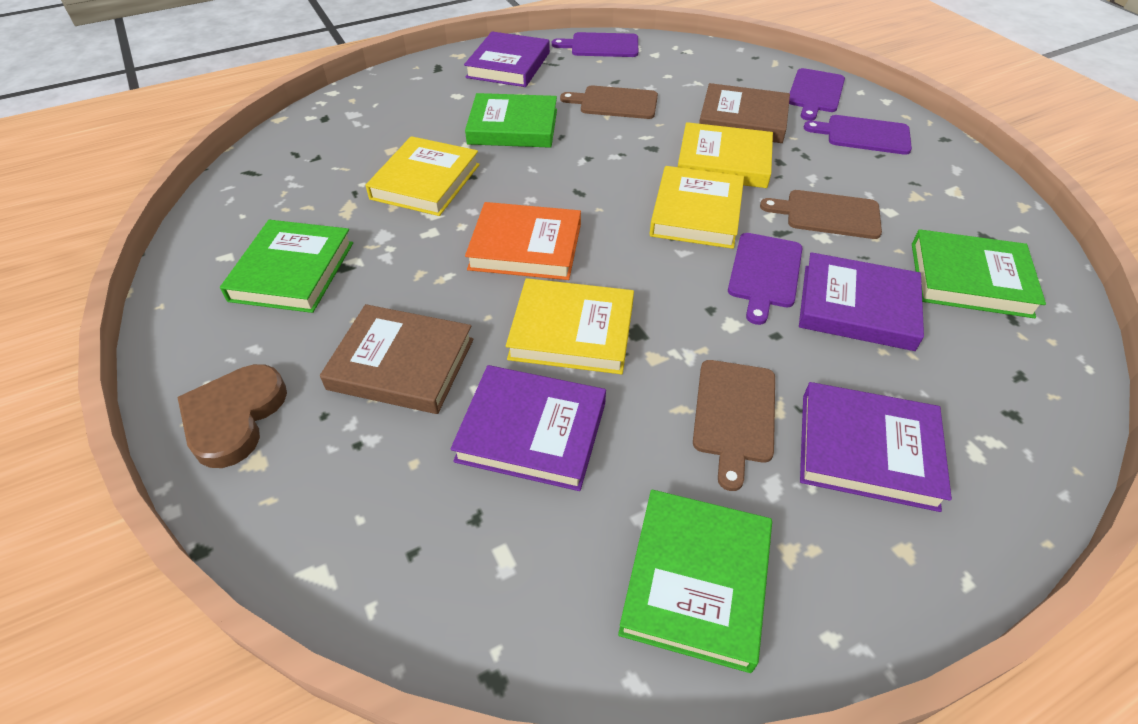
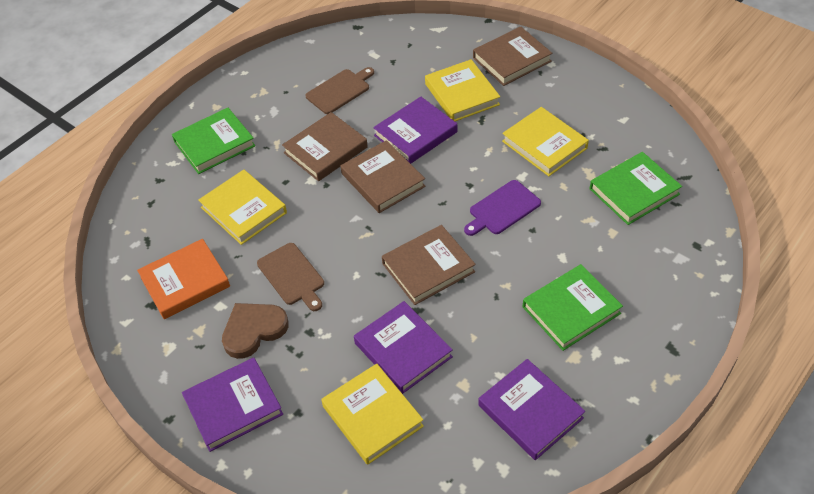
brown book: [320,304,474,414] [699,83,790,143] = 2 -> [282,112,368,181] [341,140,425,213] [382,225,476,305] [473,27,552,86] = 4
brown cutting board: [560,86,658,119] [693,360,775,491] [760,190,882,239] = 3 -> [257,243,324,311] [306,67,374,114] = 2
green book: [220,220,353,313] [465,93,557,148] [618,489,772,673] [912,229,1046,318] = 4 -> [172,108,255,174] [523,264,623,351] [590,152,682,225] = 3
purple cutting board: [552,32,638,57] [728,233,802,325] [789,68,845,121] [804,115,912,155] = 4 -> [464,180,541,236] = 1

